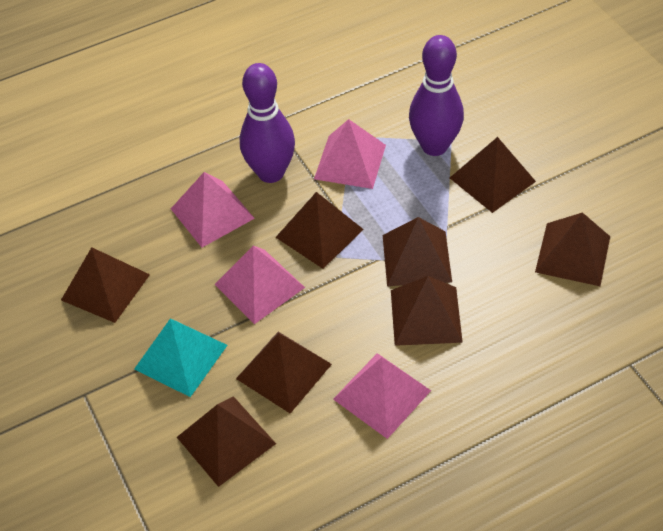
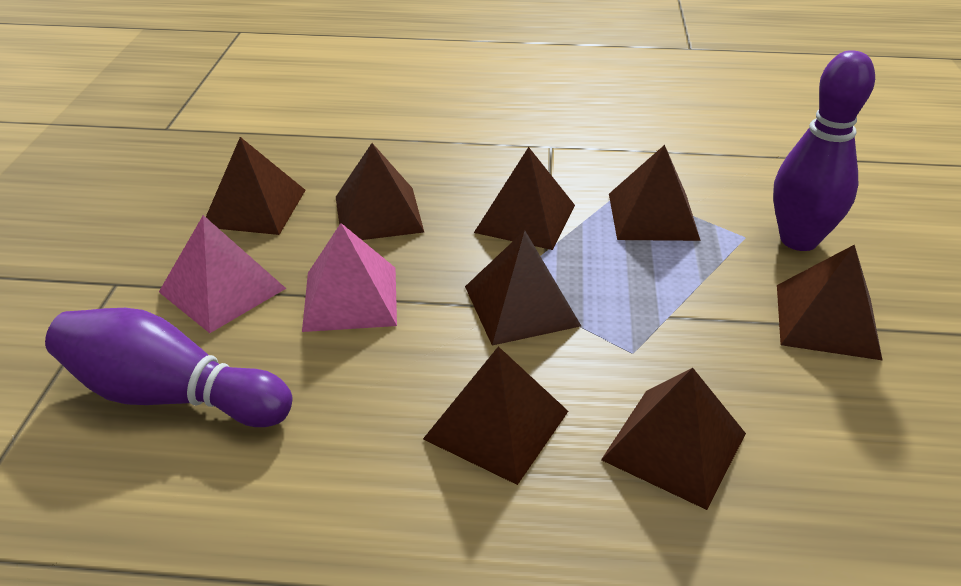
pink pyramid: [171,172,255,247] [214,246,305,324] [314,119,386,189] [333,353,431,439] = 4 -> [159,215,286,333] [302,223,397,332] = 2
turquoise pyramid: [134,319,228,397] = 1 -> none = 0

